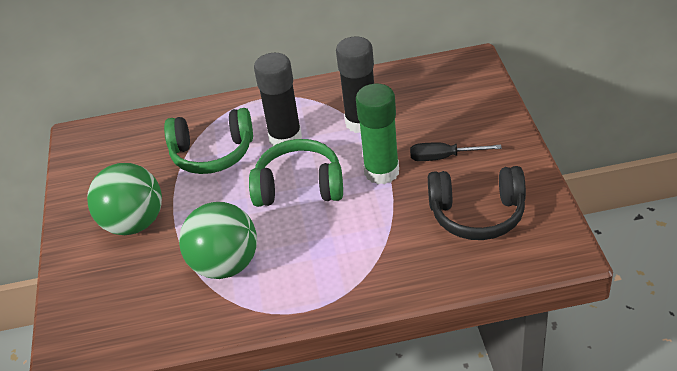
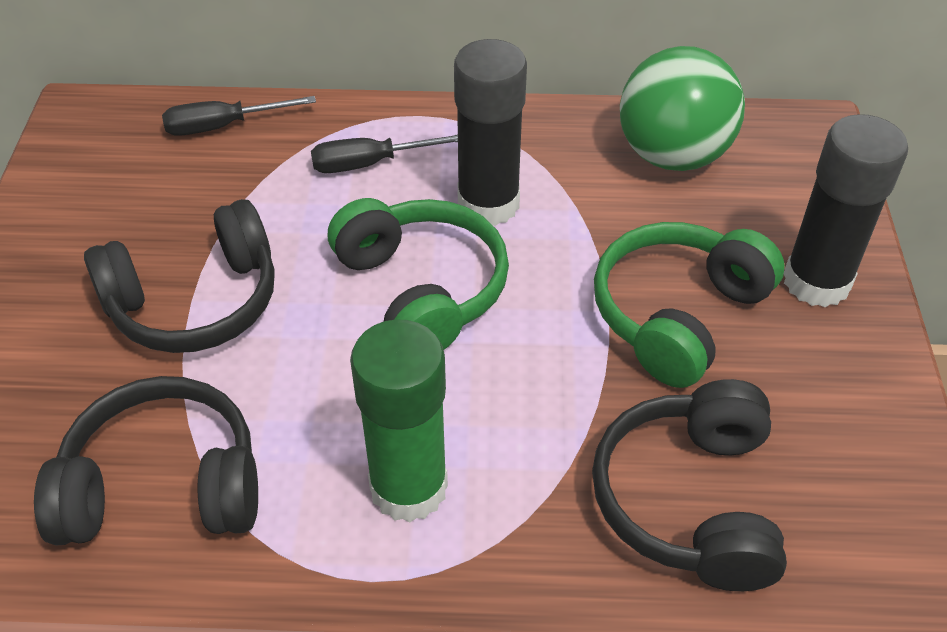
black headphones: [428,166,526,240] = 1 -> [34,376,258,546] [84,199,275,353] [592,379,787,591] = 3
black screwdriver: [410,142,502,161] = 1 -> [162,96,316,136] [311,135,458,173] = 2
green ball: [87,163,162,235] [179,202,257,279] = 2 -> [620,46,745,171] = 1

